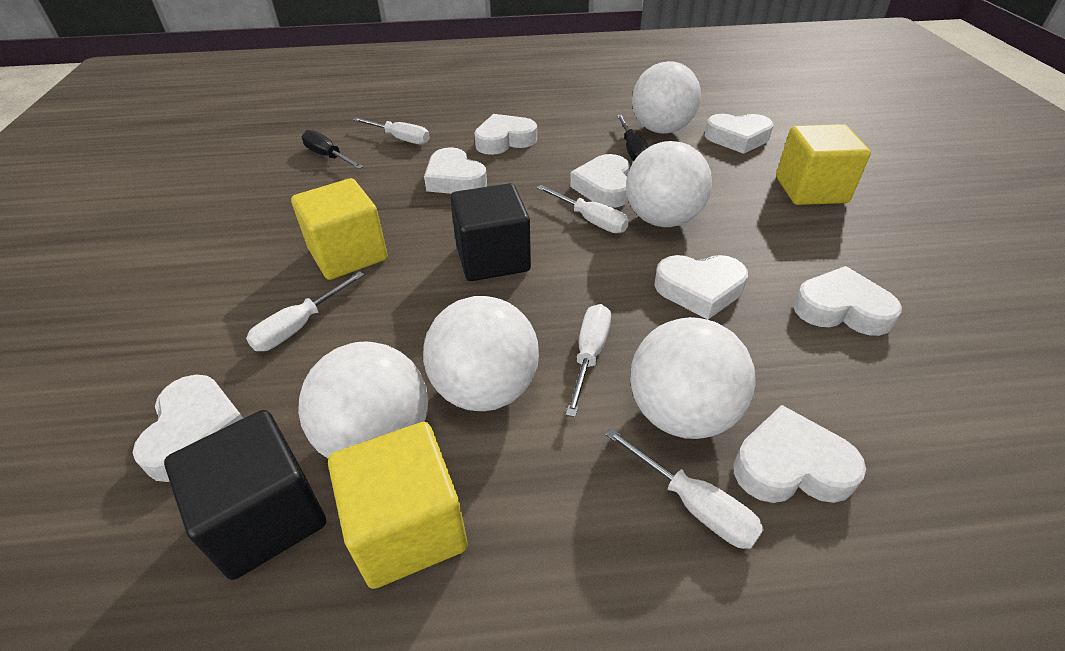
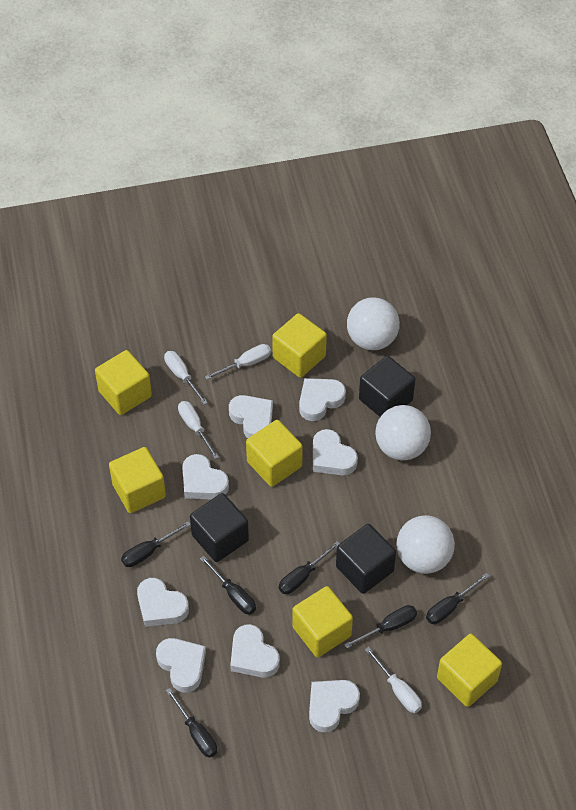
black cube: [164,410,326,580] [450,183,531,281] = 2 -> [190,493,249,562] [336,524,396,594] [359,356,415,417] = 3
black screwdriver: [301,130,363,169] [617,115,649,161] = 2 -> [121,521,191,567] [166,688,217,758] [200,556,256,615] [279,541,340,594] [344,605,417,649] [426,573,489,624] = 6
white ball: [298,342,428,458] [423,296,539,411] [626,141,712,227] [630,317,755,439] [632,61,701,134] = 5 -> [347,297,400,350] [375,405,431,460] [397,515,455,574] = 3
white screwdriver: [246,271,364,351] [352,117,430,145] [537,185,629,233] [566,304,611,417] [605,428,764,549] = 5 -> [164,351,208,405] [178,401,219,459] [205,344,271,380] [365,647,422,713] = 4
yellow cube: [291,178,388,280] [328,422,468,589] [776,124,871,205] = 3 -> [95,350,152,415] [109,447,166,513] [246,420,303,487] [272,313,327,378] [292,586,353,658] [437,634,502,707] = 6

